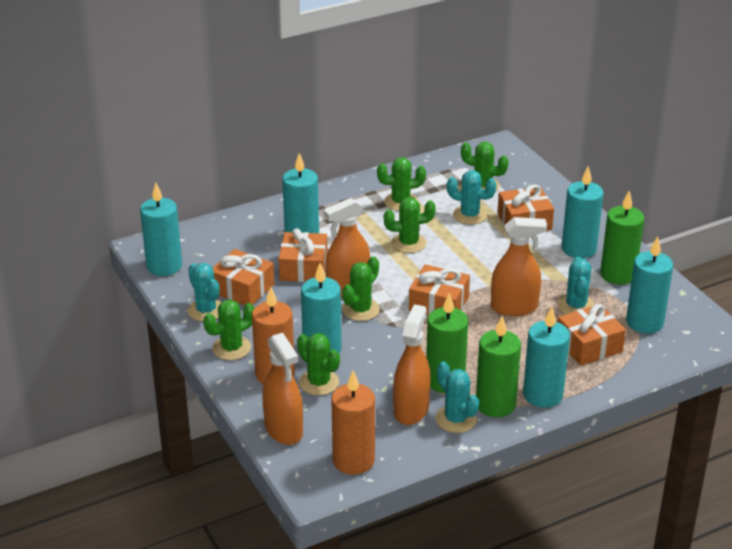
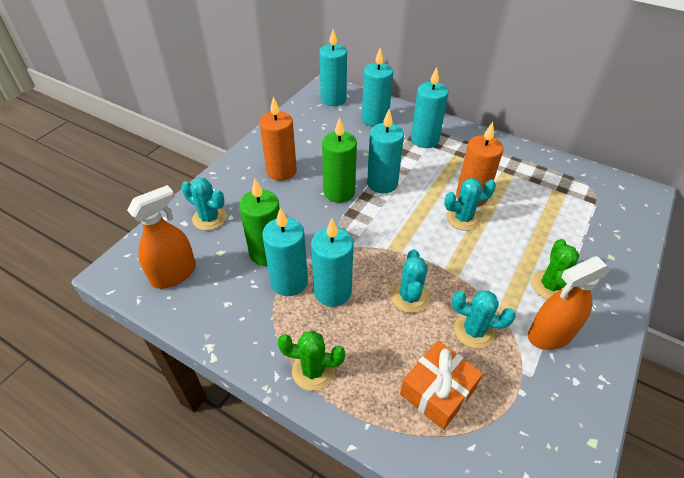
green cactus: [203,300,255,360] [297,333,340,396] [342,256,380,321] [377,157,426,211] [384,197,436,253] [461,142,509,191] = 6 -> [277,330,345,391] [531,239,579,300] = 2
green candle: [426,293,468,393] [476,316,521,417] [600,191,644,285] = 3 -> [239,179,280,266] [322,117,357,203] = 2
orange gift: [213,249,274,305] [279,228,328,282] [409,264,470,316] [497,185,554,231] [558,304,626,366] = 5 -> [400,341,483,430] = 1
orange spray bottle: [262,333,303,445] [324,198,370,298] [393,304,431,425] [491,217,547,316] = 4 -> [127,185,196,289] [528,256,611,350] = 2

